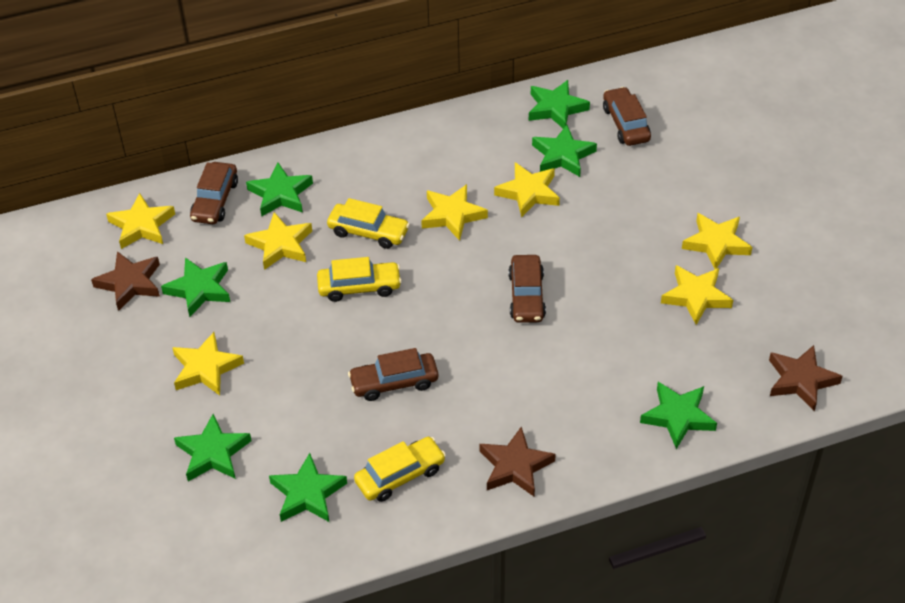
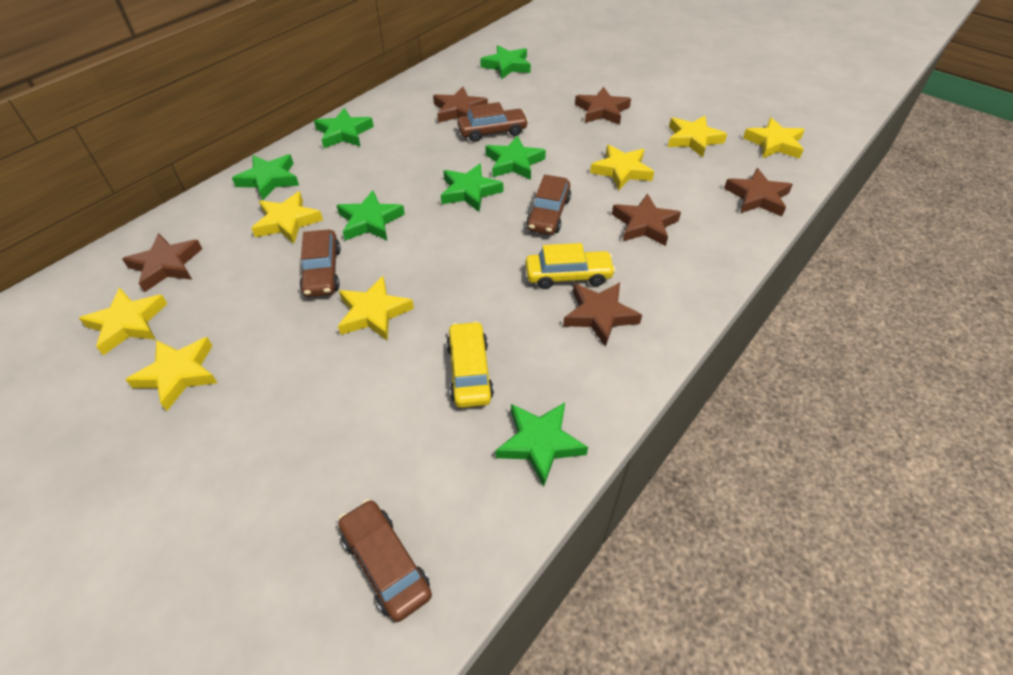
brown star: [91,251,160,311] [479,426,556,496] [769,345,843,411] = 3 -> [122,233,202,292] [433,87,488,123] [563,282,642,347] [575,87,631,125] [612,193,681,246] [724,168,793,217] = 6
yellow car: [317,257,402,302] [327,198,410,249] [354,437,446,502] = 3 -> [446,321,494,408] [526,243,616,289] = 2

